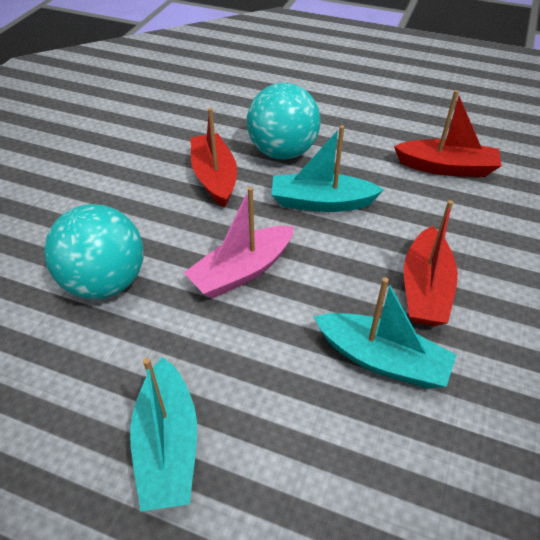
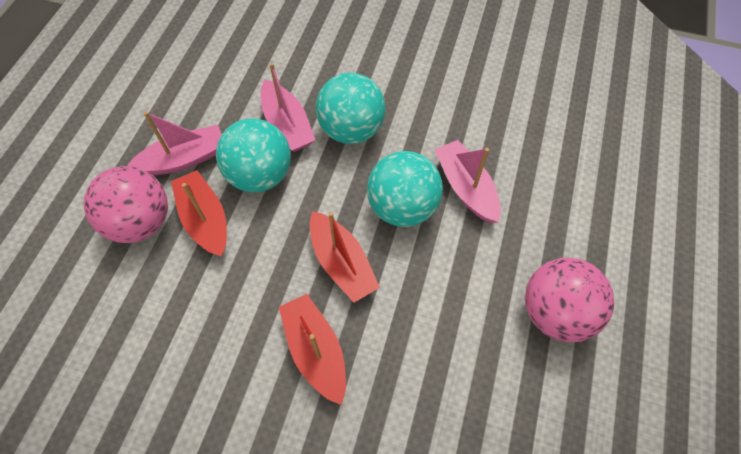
pink ball: none = 0 -> [84,166,168,243] [525,258,614,342] = 2
pink boat: [184,187,294,299] = 1 -> [127,111,222,175] [261,63,316,152] [435,140,501,223] = 3
turquoise ball: [44,204,143,299] [247,83,321,160] = 2 -> [216,119,291,193] [316,73,385,144] [367,151,443,227] = 3
turquoise boat: [130,357,197,512] [271,125,384,212] [314,277,457,389] = 3 -> none = 0

